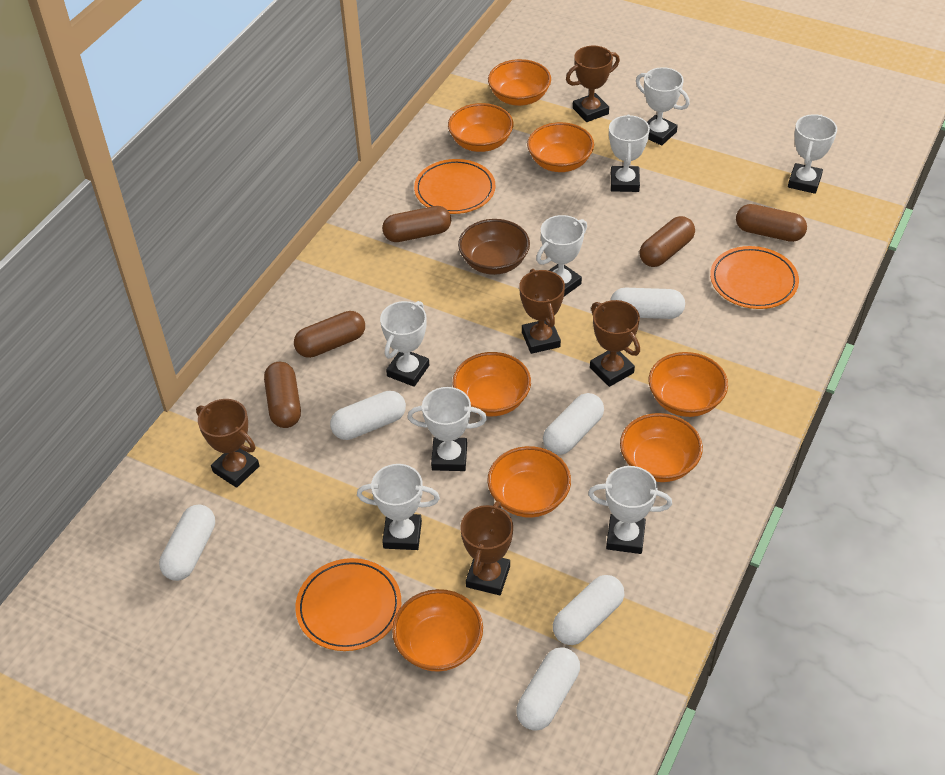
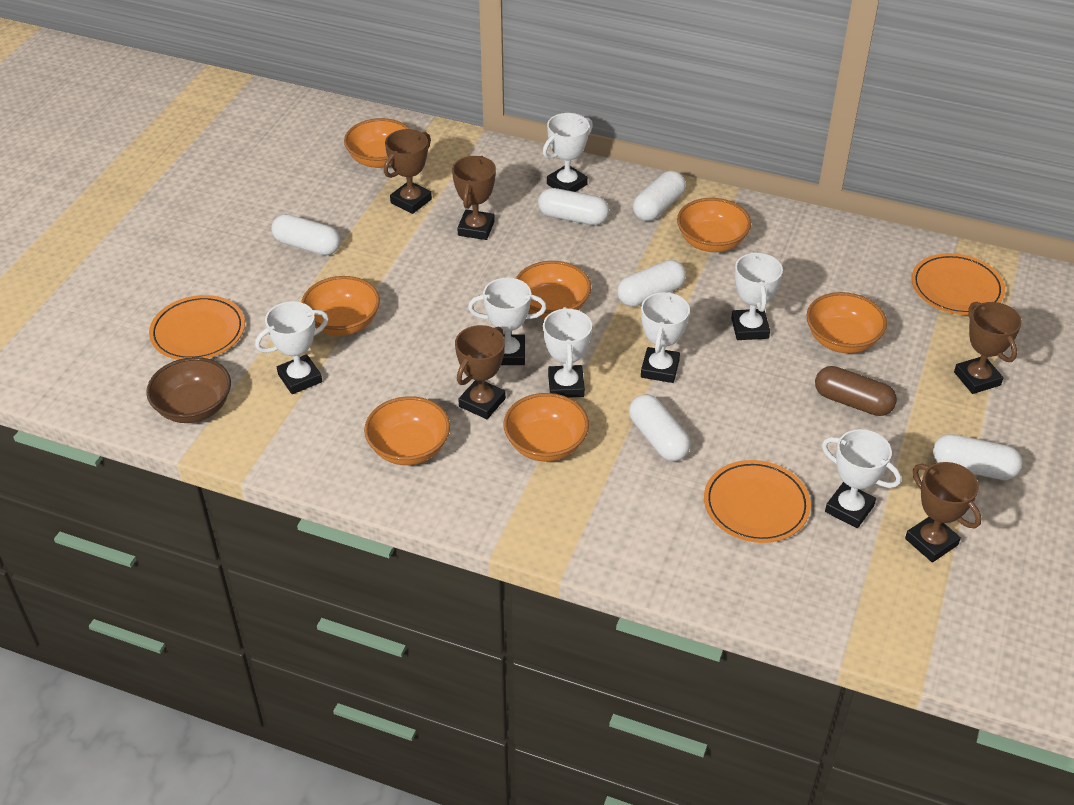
brown capsule: [264,362,301,428] [294,311,365,358] [382,206,451,242] [639,216,695,267] [736,204,807,242] = 5 -> [815,366,897,416] = 1
orange bowl: [392,589,483,672] [448,103,513,152] [453,352,531,416] [487,446,571,518] [488,59,551,106] [527,122,594,172] [620,413,703,482] [649,352,728,417] = 8 -> [301,276,380,336] [344,118,410,168] [364,396,450,465] [503,393,589,462] [516,261,591,319] [677,198,751,252] [806,292,887,353] = 7
white trophy: [357,464,440,550] [380,301,429,387] [407,387,487,471] [536,215,587,296] [588,466,672,554] [609,115,650,192] [636,67,690,146] [788,114,837,194] = 8 -> [255,301,329,394] [468,278,547,365] [543,113,593,192] [543,307,592,398] [641,291,690,383] [731,252,783,340] [822,429,901,528] = 7

